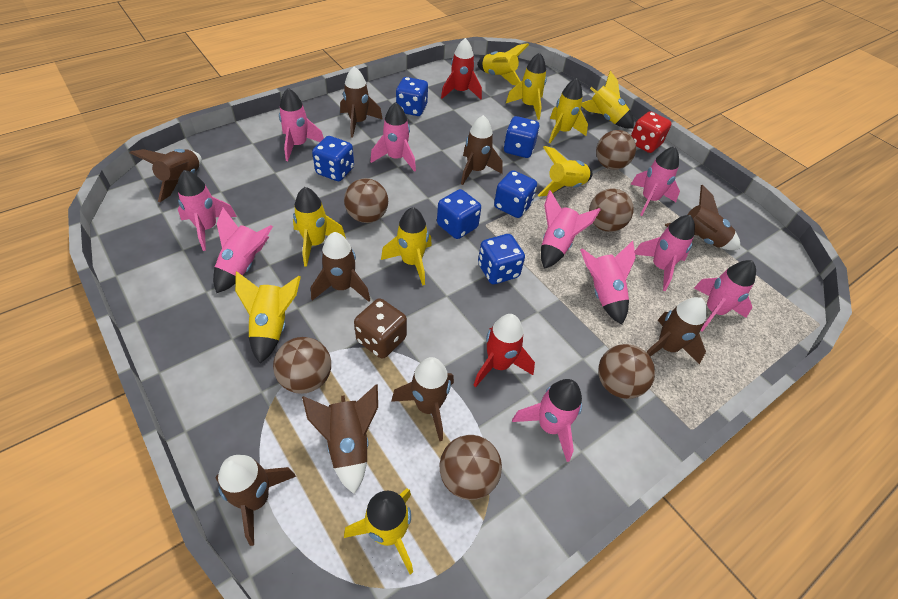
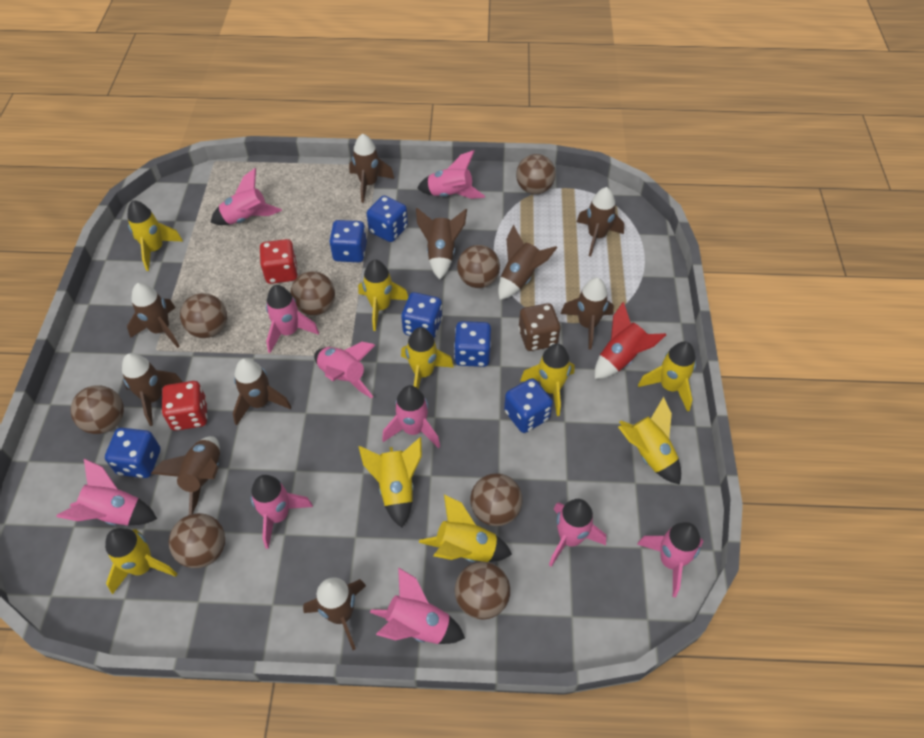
brown ball: [273,337,331,394] [344,178,388,223] [440,435,502,500] [589,188,634,232] [596,130,636,170] [598,344,655,399] = 6 -> [70,386,124,434] [169,513,225,568] [180,293,227,338] [291,271,335,316] [455,562,510,620] [457,245,500,288] [470,473,523,526] [516,154,556,194] = 8
brown rocket: [130,149,202,202] [215,455,296,546] [302,384,378,494] [311,232,370,302] [340,66,383,138] [391,357,454,441] [461,115,503,185] [646,297,707,365] [665,185,740,250] = 9 -> [122,353,183,426] [127,283,180,348] [151,436,220,515] [233,358,291,425] [303,577,366,650] [349,134,394,203] [416,208,467,280] [498,225,557,300] [561,278,614,350] [577,187,624,257] = 10
red dice: [631,111,671,153] = 1 -> [161,381,207,431] [260,239,298,284] = 2
red rocket: [441,38,482,99] [474,314,535,387] = 2 -> [595,302,666,379] = 1

